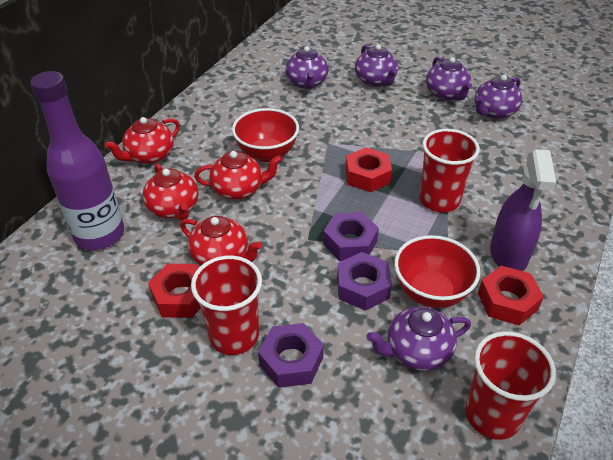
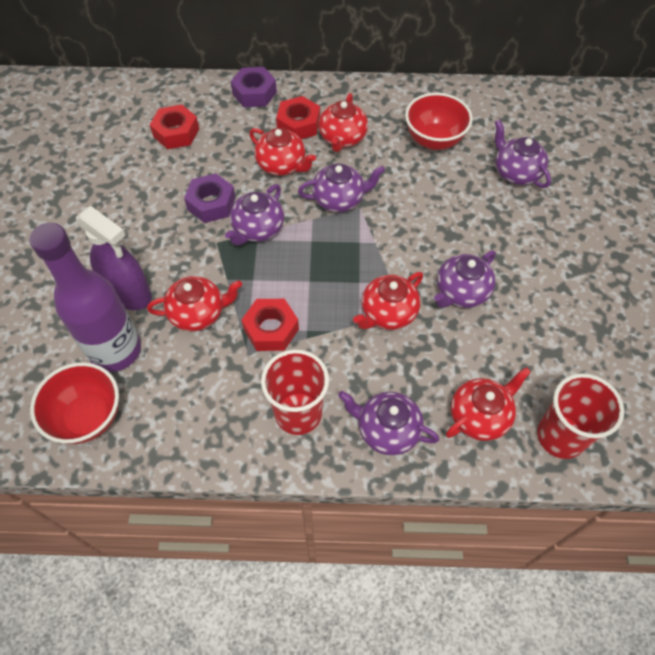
purple nut: [258,323,324,388] [323,212,379,261] [337,252,392,311] = 3 -> [184,173,236,223] [230,67,277,107] = 2
red cup: [191,256,262,355] [419,129,480,212] [465,331,556,440] = 3 -> [261,350,329,435] [537,373,624,459] = 2
red teapot: [105,117,180,164] [143,164,198,221] [180,216,262,266] [194,151,282,200] = 4 -> [147,276,242,331] [249,128,316,176] [319,93,368,152] [353,272,423,330] [446,367,531,441] = 5

